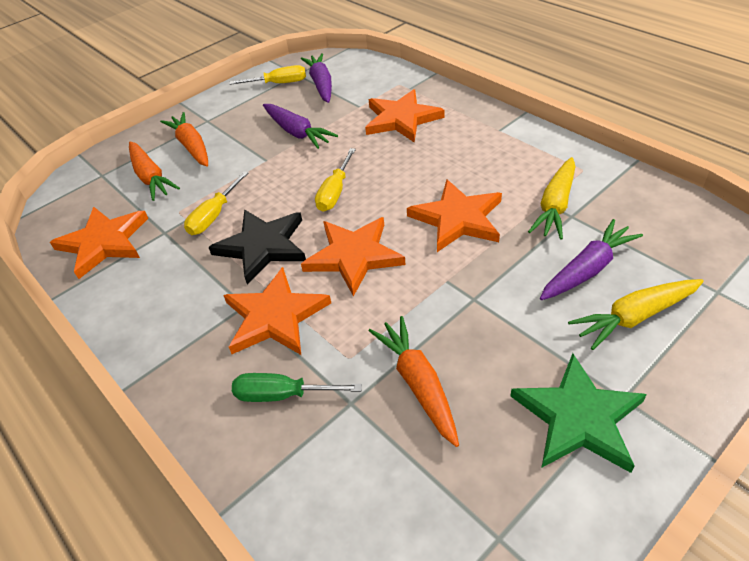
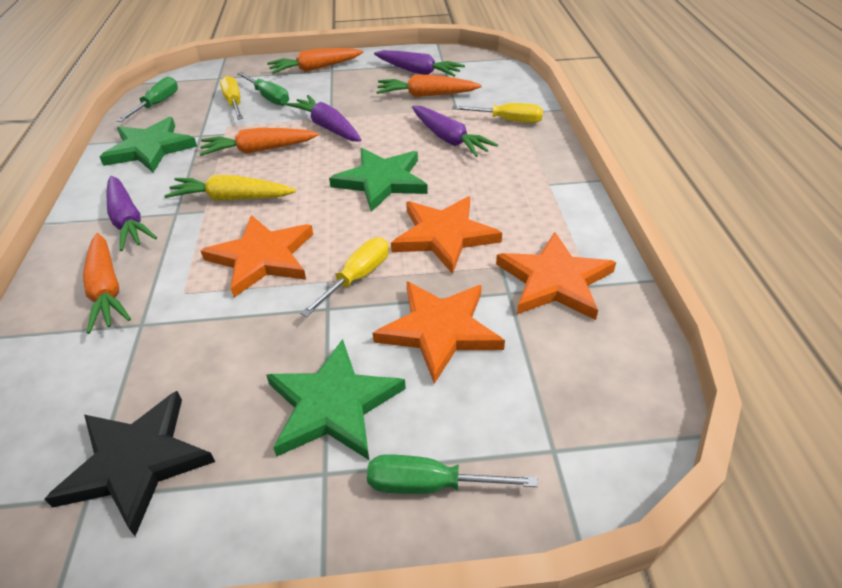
green screwdriver: [232,373,362,402] = 1 -> [117,77,178,122] [237,72,289,106] [367,455,538,494] = 3
green star: [511,353,647,473] = 1 -> [100,117,197,173] [266,339,406,460] [329,148,428,212] = 3
orange carrot: [129,142,180,201] [160,112,208,167] [369,316,459,447] = 3 -> [83,233,131,334] [200,128,319,156] [267,48,363,74] [376,75,482,97] = 4
orange star: [50,207,148,279] [223,267,331,355] [301,217,406,297] [365,89,445,142] [407,180,502,252] = 5 -> [201,215,313,297] [373,281,505,384] [391,196,502,274] [496,232,616,320] = 4
purple carrot: [263,104,338,149] [301,53,332,103] [540,219,643,300] = 3 -> [106,176,157,251] [286,95,361,142] [374,50,465,77] [412,106,498,157] = 4
yellow carrot: [528,157,575,240] [568,279,704,350] = 2 -> [164,175,296,201] = 1

